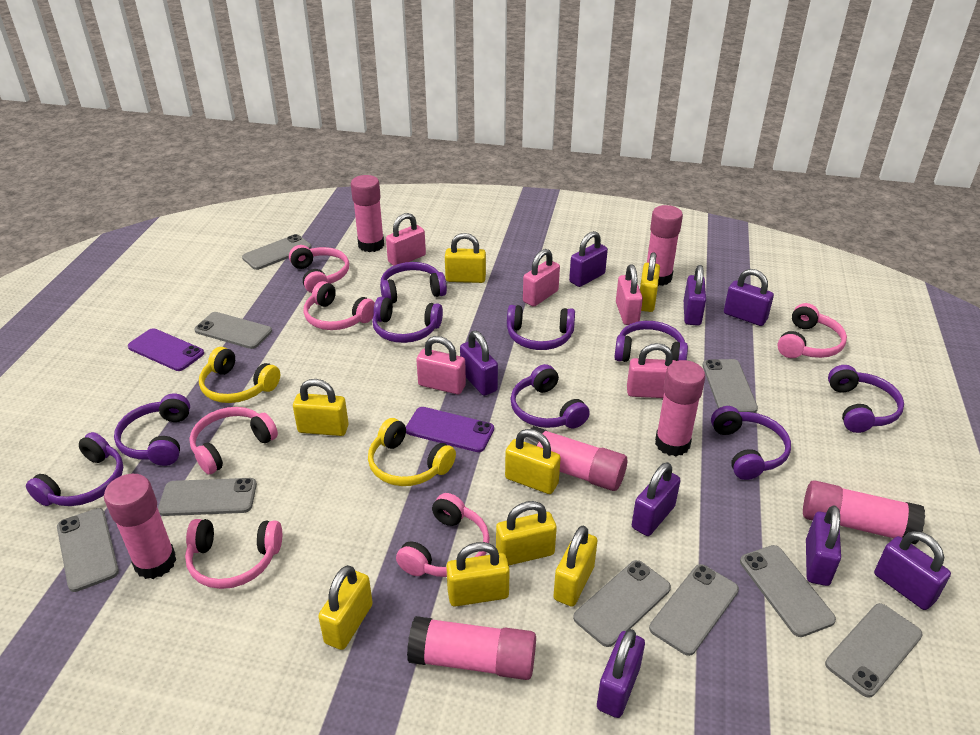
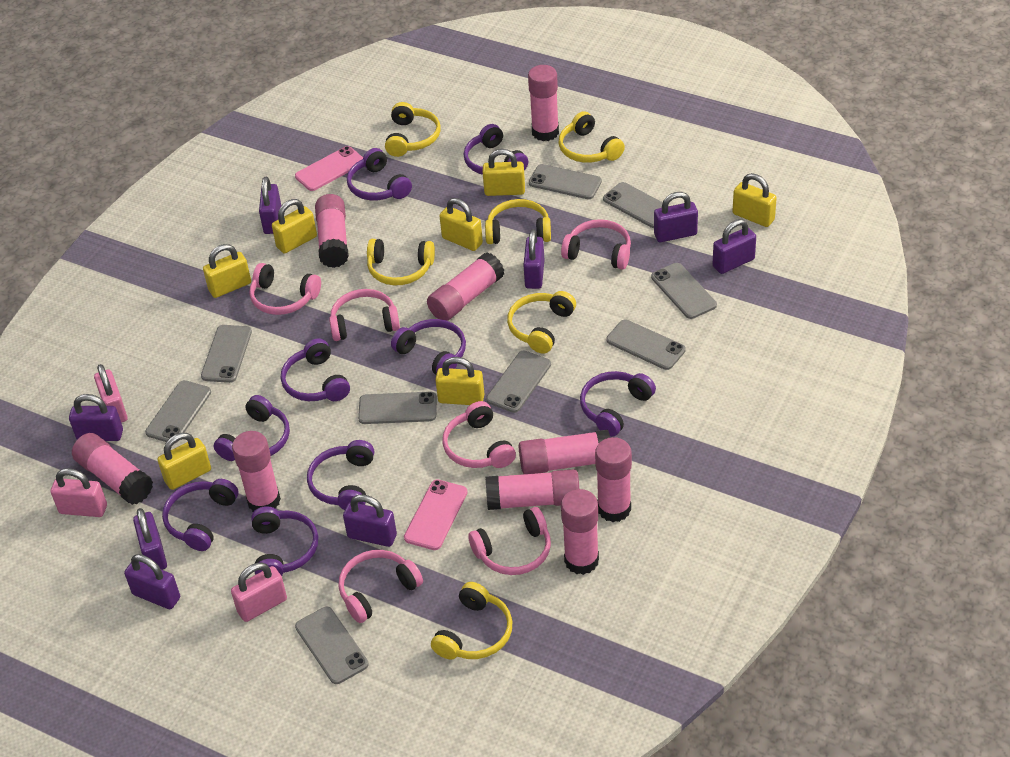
pink glue stick: [104,474,176,579] [351,175,384,252] [407,616,536,680] [524,426,627,491] [647,205,683,286] [655,360,705,456] [803,480,925,544] = 7 -> [72,433,153,505] [232,431,281,512] [315,194,349,268] [427,252,504,321] [486,469,579,510] [518,430,610,474] [528,65,559,141] [561,489,599,575] [595,437,632,522] = 9
pink padlock: [386,213,426,266] [416,336,466,394] [523,249,560,307] [616,264,643,325] [627,343,676,398] = 5 -> [51,468,107,517] [94,364,127,423] [231,563,287,622] = 3
pink phone: none = 0 -> [295,146,363,191] [404,479,468,550] = 2
purple phone: [128,328,204,371] [406,407,494,452] = 2 -> none = 0
yellow headphones: [199,347,280,403] [368,418,456,486] = 2 -> [367,239,435,285] [385,102,441,157] [431,582,513,659] [485,199,551,244] [507,291,576,353] [559,111,625,163] = 6
yellow padlock: [293,379,349,436] [318,565,373,650] [445,233,486,283] [446,542,510,607] [496,501,557,565] [505,429,561,494] [553,526,598,607] [640,252,660,312] = 8 -> [157,433,211,490] [203,244,251,298] [272,199,317,254] [435,357,484,405] [439,198,483,251] [483,149,525,196] [733,173,777,227] = 7

